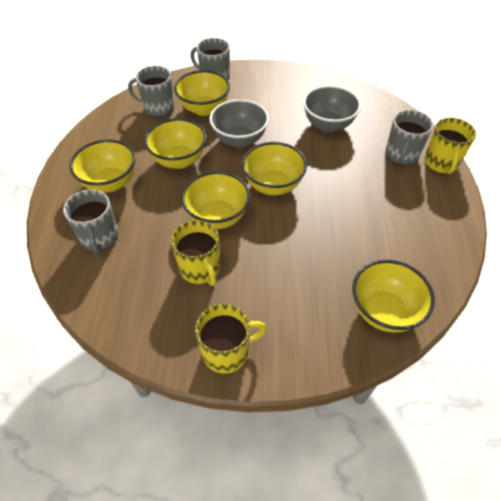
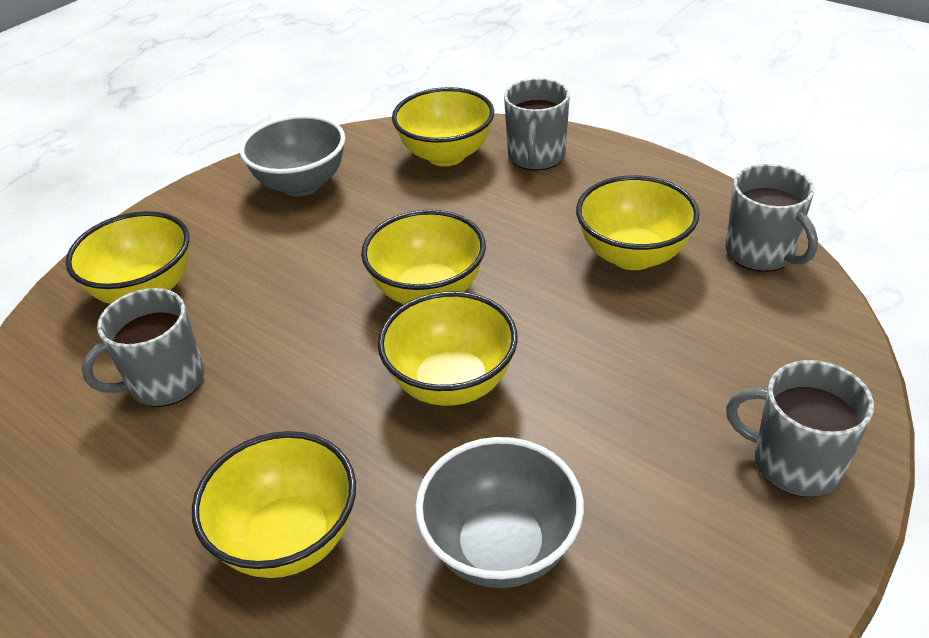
yellow mug: [171,220,220,286] [195,304,267,374] [424,118,476,174] = 3 -> none = 0

